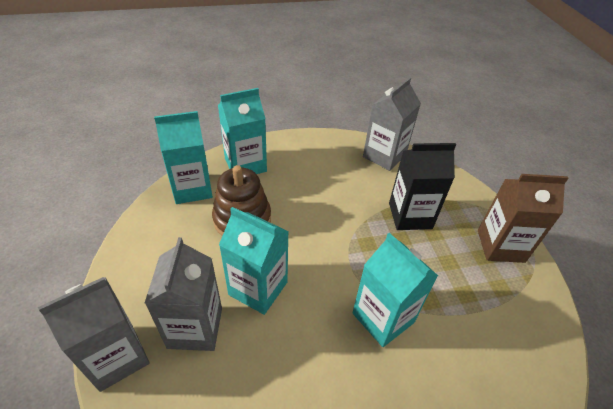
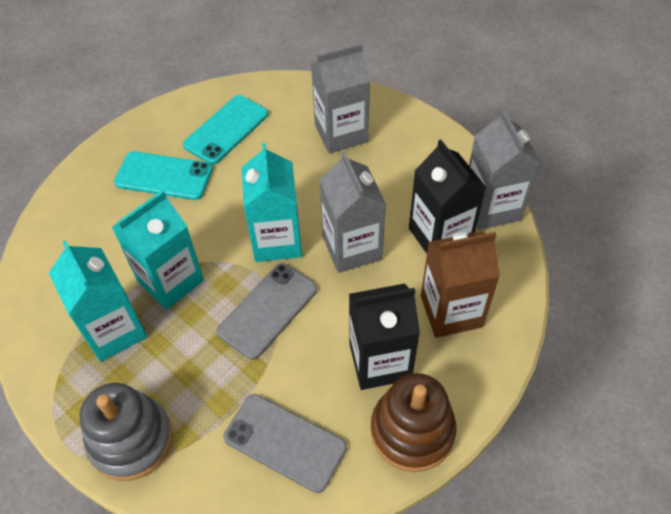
black carton: [389,143,456,230] = 1 -> [349,283,420,390] [409,139,486,254] = 2
grey phone: none = 0 -> [216,263,317,360] [224,394,347,493] = 2
grey stacking toy: none = 0 -> [80,383,173,481] = 1
turquoise carton: [154,111,213,204] [218,88,267,174] [219,207,289,315] [353,233,438,347] = 4 -> [49,240,147,362] [112,190,204,310] [242,143,302,262] = 3
turquoise phone: none = 0 -> [114,151,213,200] [183,95,268,165] = 2

